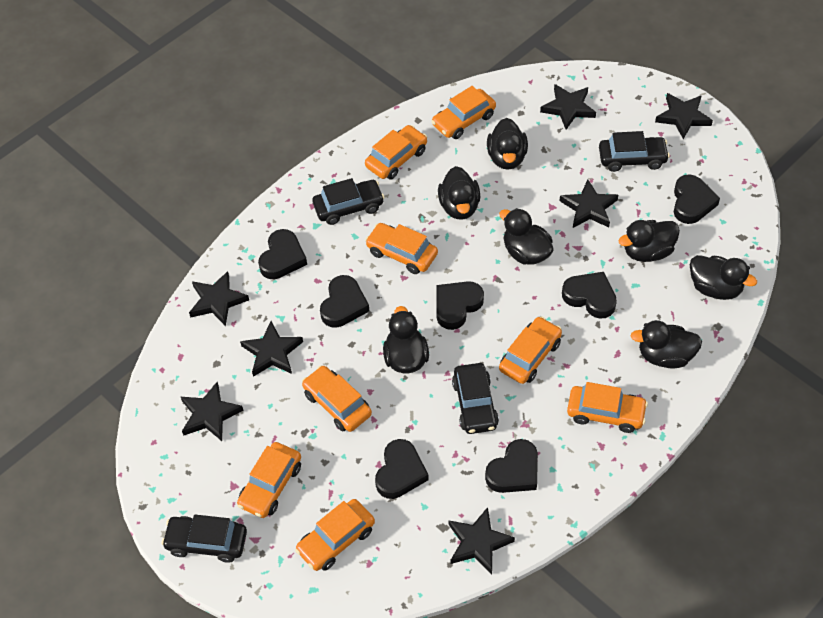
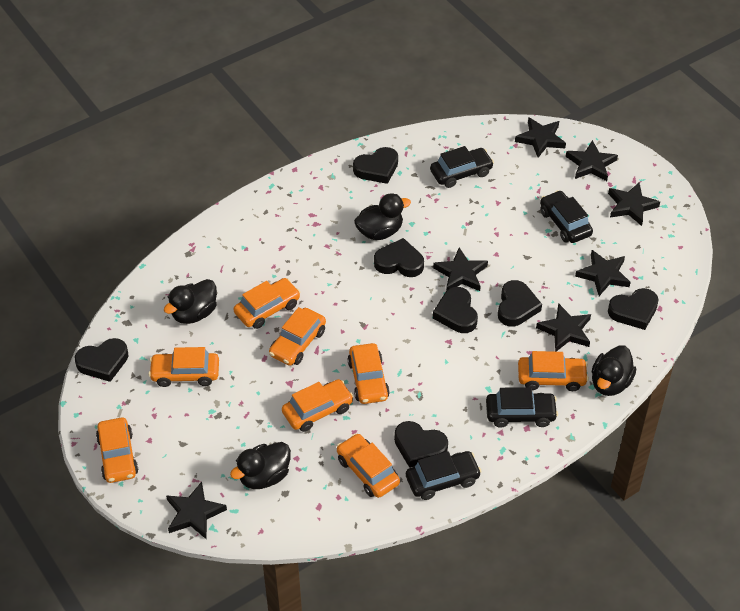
black duck: [383,306,429,373] [438,166,480,220] [487,118,528,170] [499,208,553,265] [618,220,680,262] [631,320,702,369] [690,255,757,300] = 7 -> [164,279,217,324] [230,442,291,489] [354,193,411,240] [592,345,636,396] = 4

